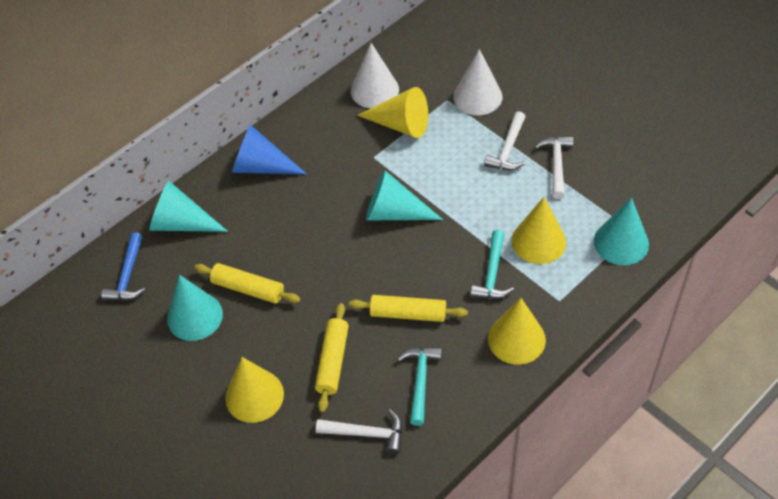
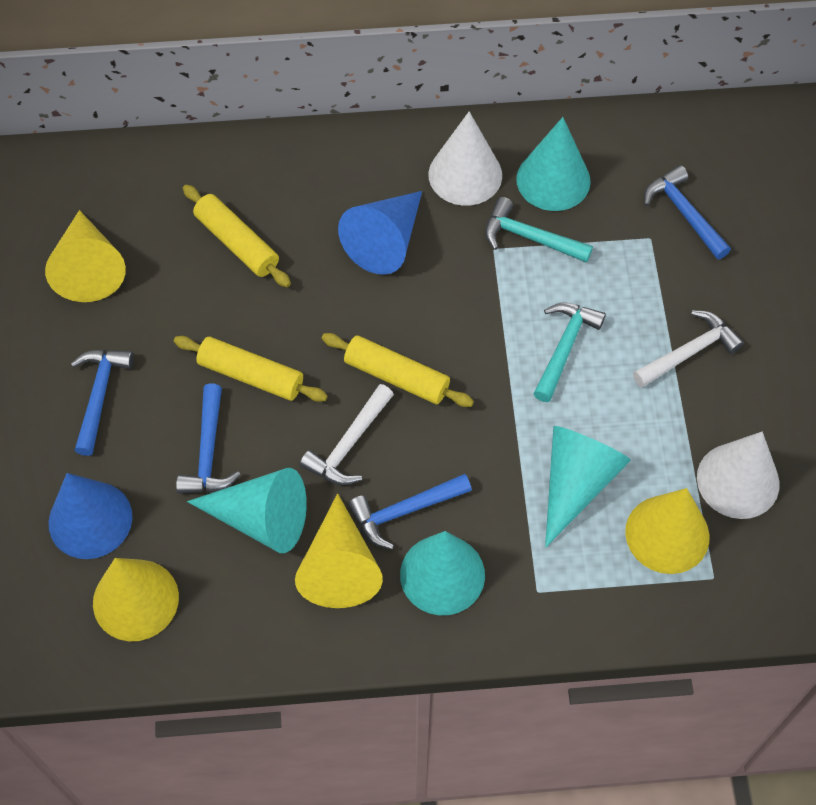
blue cone: [232,125,307,174] = 1 -> [49,473,132,559] [338,191,422,275] = 2
blue hammer: [101,232,145,301] = 1 -> [71,350,134,456] [176,384,241,494] [348,474,472,549] [644,165,731,259] = 4
white hammer: [316,409,403,454] [484,111,526,171] [535,136,574,199] = 3 -> [300,384,394,485] [633,311,744,388] = 2

